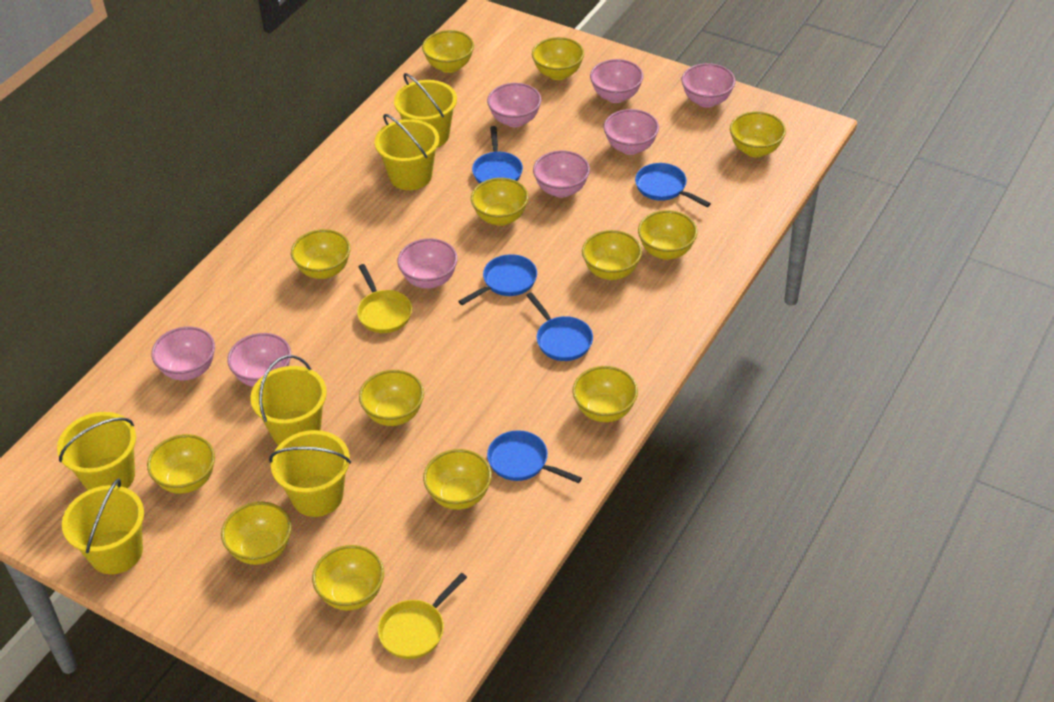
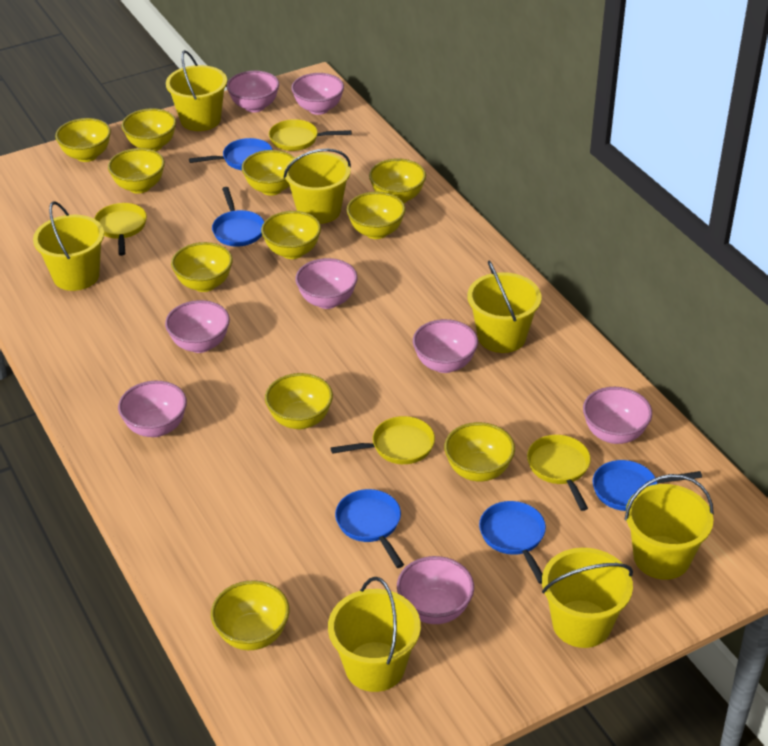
yellow bowl: [147,434,215,494] [221,502,292,565] [291,229,351,279] [312,545,384,611] [359,370,424,426] [422,30,474,73] [423,449,492,510] [471,178,529,226] [532,37,584,80] [573,366,638,422] [582,230,642,280] [638,210,698,260] [730,111,786,157] = 13 -> [55,118,111,162] [108,148,165,194] [122,108,176,151] [171,242,233,292] [211,580,289,650] [242,150,295,195] [261,211,321,259] [265,373,333,429] [347,192,406,239] [369,158,426,203] [444,422,515,482] = 11
yellow bucket: [57,412,136,490] [62,479,144,574] [250,355,327,445] [269,430,351,517] [375,114,439,190] [394,73,457,147] = 6 -> [33,202,104,291] [166,50,227,131] [284,149,351,224] [328,577,421,692] [467,261,541,353] [542,548,633,648] [625,474,714,580] = 7
yellow pan: [357,264,412,333] [378,573,467,659] = 2 -> [94,203,147,256] [269,119,352,151] [331,416,435,464] [527,435,591,511] = 4

